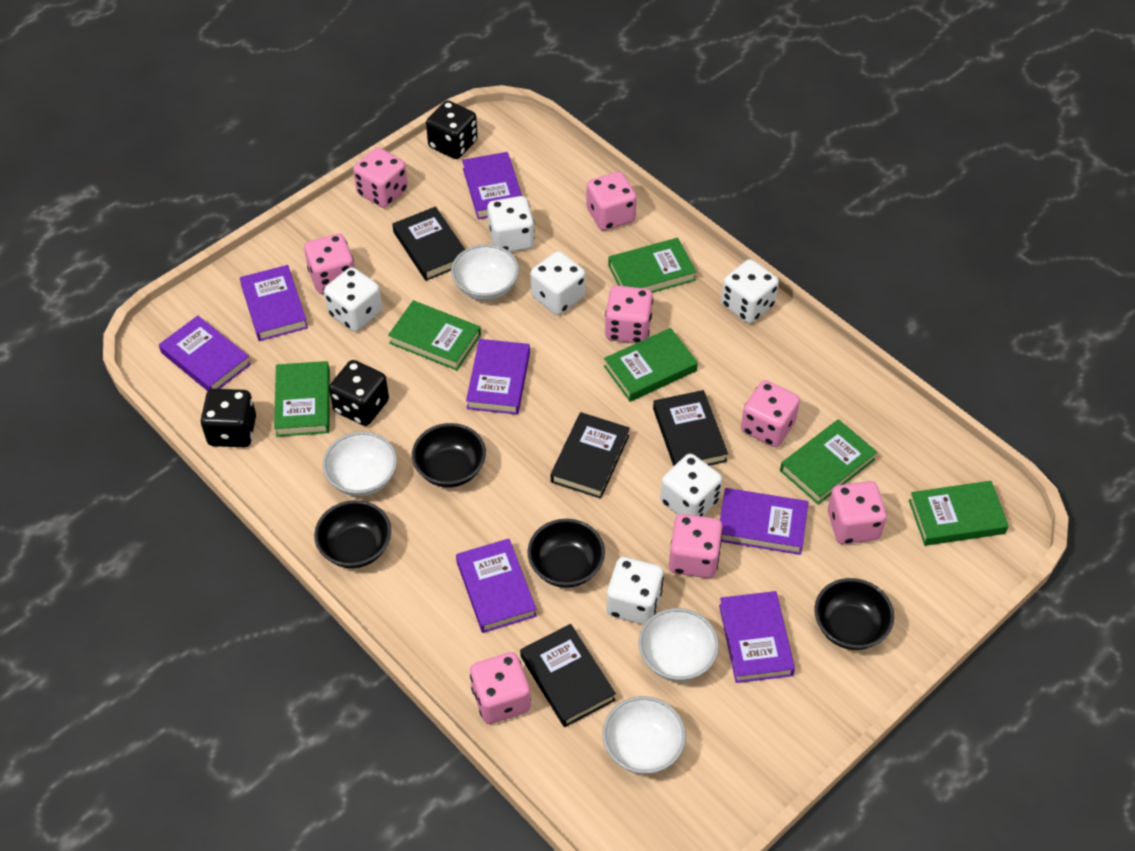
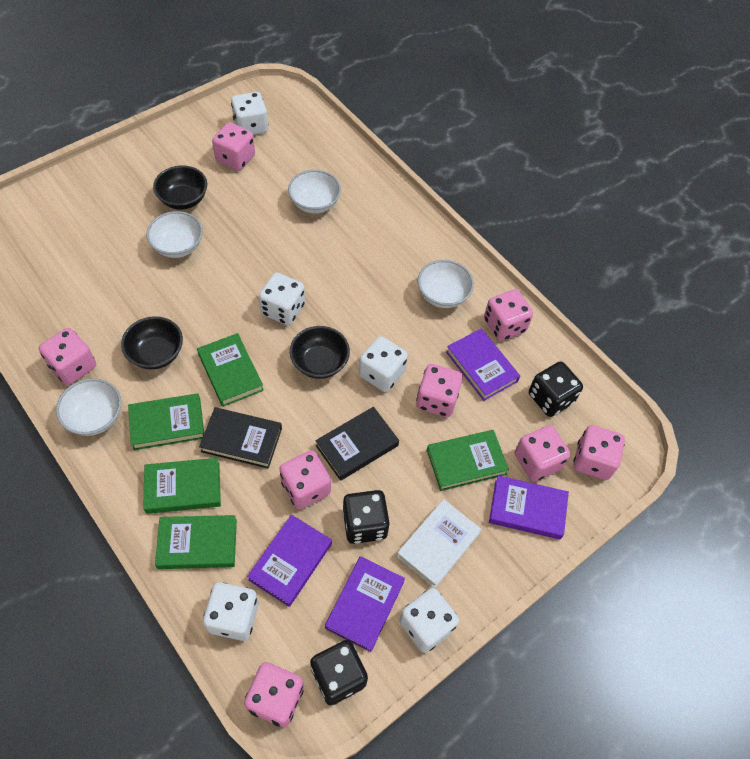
black book: [392,207,465,281] [520,624,616,727] [551,412,630,499] [653,390,728,466] = 4 -> [199,407,282,469] [315,407,399,481] = 2
black bowl: [314,500,391,568] [412,423,486,487] [528,519,605,588] [814,578,894,650] = 4 -> [121,316,183,369] [153,165,207,210] [290,326,350,379] = 3
green book: [274,361,330,437] [388,300,481,370] [604,328,698,402] [608,238,696,293] [780,419,877,505] [909,481,1009,546] = 6 -> [128,393,204,450] [143,458,221,514] [155,515,237,569] [197,333,264,407] [427,430,509,491] = 5
purple book: [159,316,251,391] [240,265,308,341] [456,539,537,633] [462,152,522,219] [466,339,530,415] [719,591,795,683] [720,488,808,555] = 7 -> [247,514,332,607] [325,556,405,652] [446,328,520,401] [489,475,569,540] = 4
white book: none = 0 -> [397,499,482,588] = 1
white dice: [324,267,382,332] [487,196,535,252] [530,251,586,315] [606,557,664,625] [660,454,722,516] [721,259,779,323] = 6 -> [203,582,259,641] [231,92,268,135] [259,272,305,325] [359,336,408,392] [399,588,459,653] = 5

